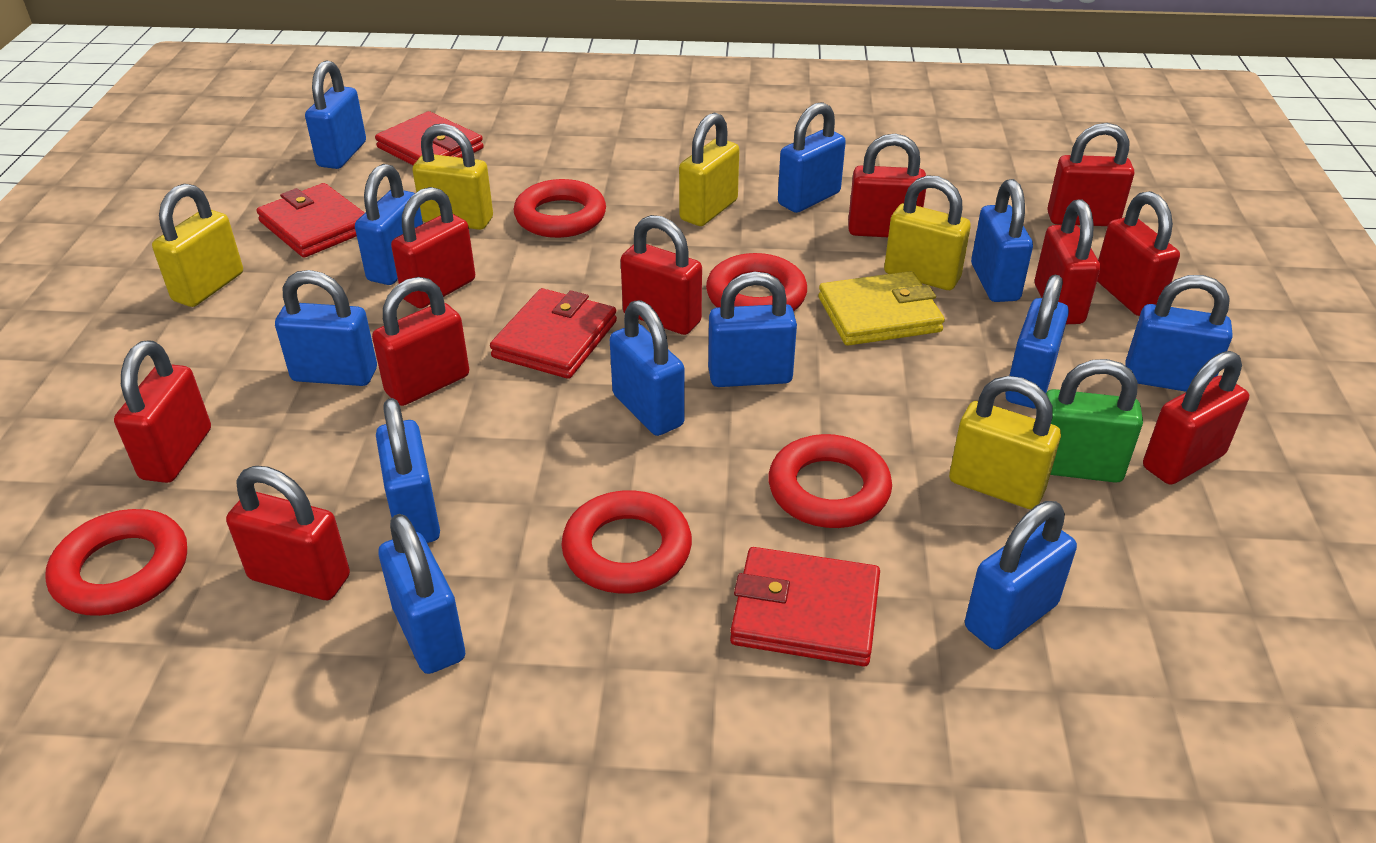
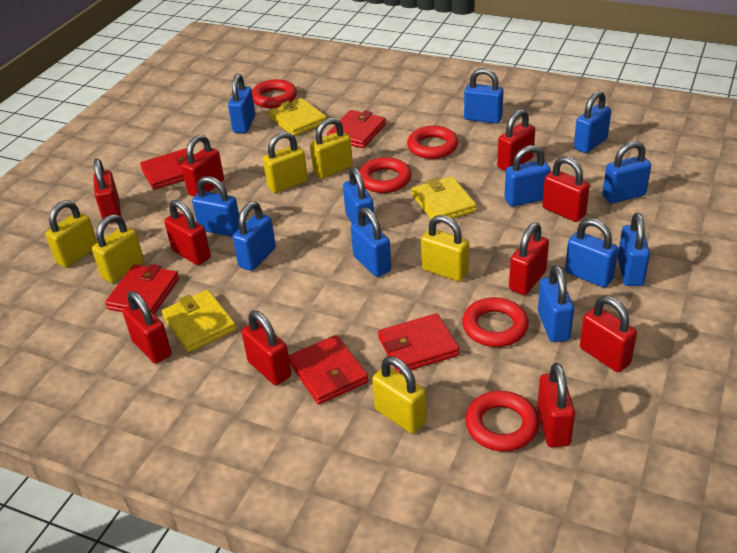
green padlock: [1046,359,1143,483] = 1 -> none = 0
red wallet: [256,183,365,258] [375,111,484,165] [490,288,617,379] [730,547,880,666] = 4 -> [105,264,179,314] [140,148,195,190] [289,335,369,404] [327,110,386,148] [378,313,459,373] = 5
yellow padlock: [152,184,243,307] [412,124,493,230] [679,112,739,226] [884,175,971,290] [949,376,1061,509] = 5 -> [45,200,97,268] [92,214,144,283] [263,132,308,193] [310,117,353,179] [372,356,427,434] [421,215,469,282] = 6
yellow wallet: [818,271,945,346] = 1 -> [162,290,236,352] [269,98,327,136] [412,176,477,219] = 3

